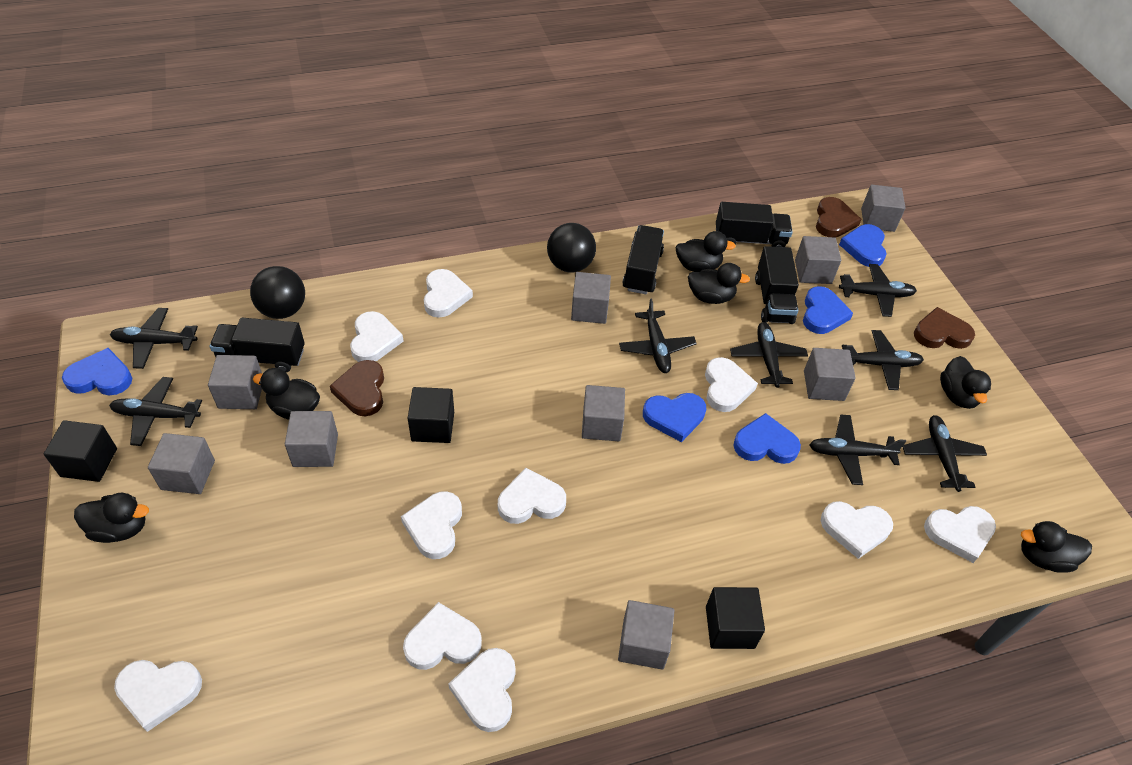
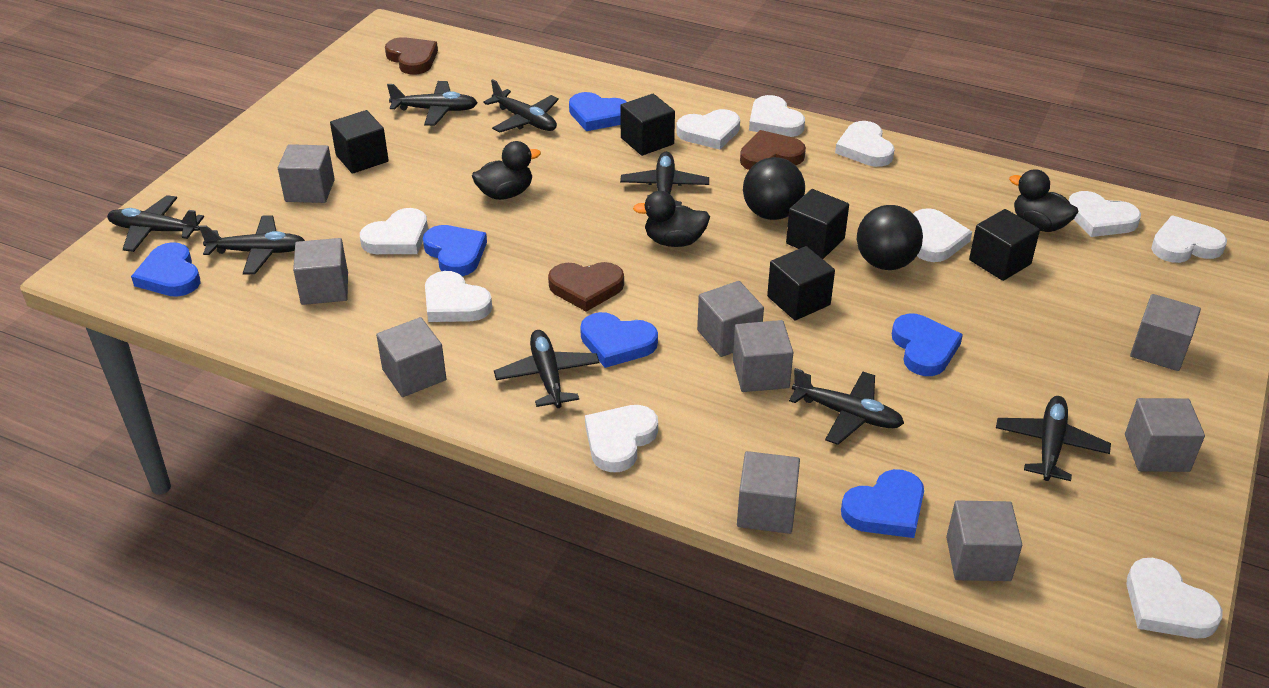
black cube: [44,420,117,482] [408,387,454,443] [706,587,765,649] = 3 -> [330,110,389,174] [620,94,675,156] [767,246,835,320] [786,189,849,259] [969,209,1040,281] = 5
black duck: [74,493,149,543] [253,368,320,420] [676,231,736,272] [688,263,750,304] [940,356,991,409] [1021,521,1092,573] = 6 -> [472,141,541,200] [633,191,710,247] [1009,169,1078,232] = 3
black truck: [209,318,305,373] [622,225,664,294] [716,202,793,247] [755,246,799,324] = 4 -> none = 0
blue heart: [62,348,132,395] [643,393,706,442] [733,413,801,464] [803,286,853,334] [839,224,887,267] = 5 -> [131,242,200,297] [423,225,487,276] [569,92,627,131] [580,312,658,368] [841,469,924,538] [892,314,963,376] = 6

